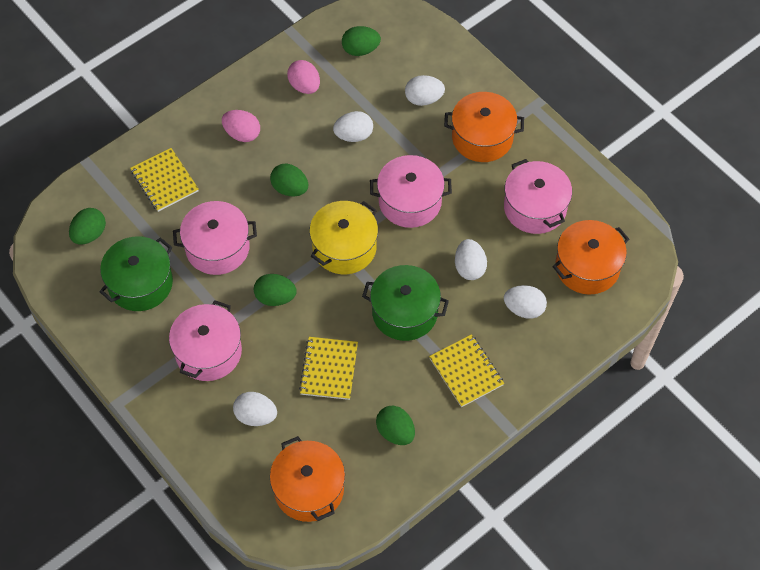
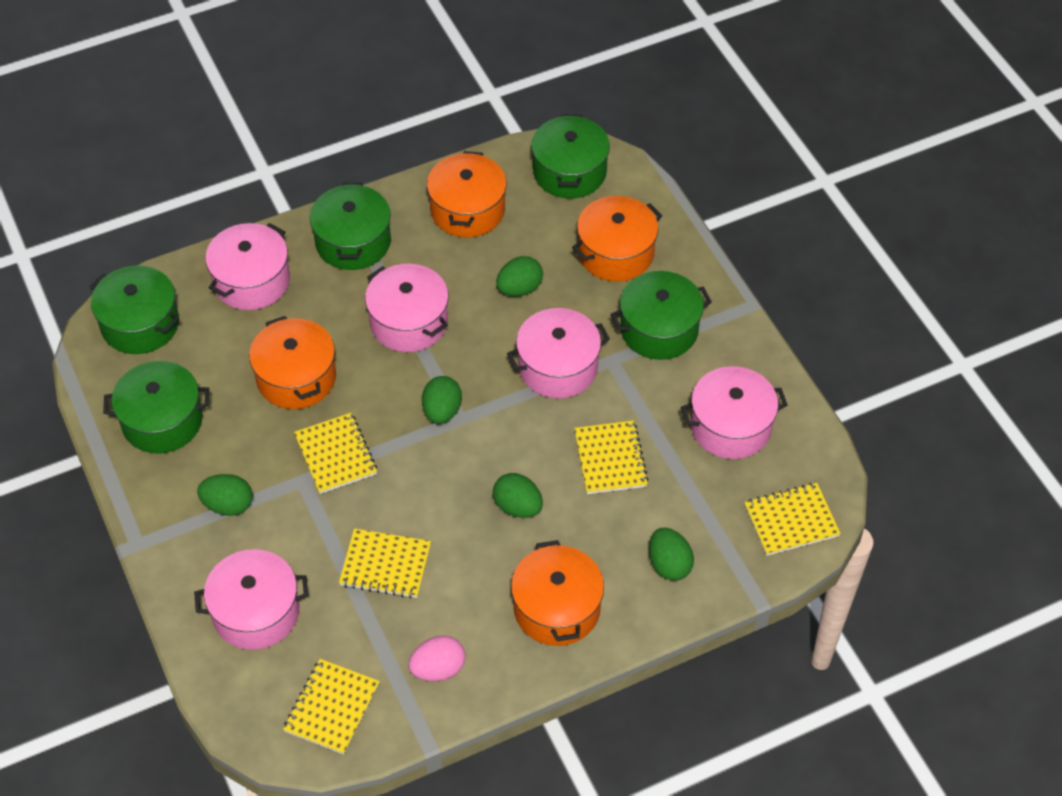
green pot: [99,236,173,311] [362,265,449,341] = 2 -> [90,265,179,354] [103,361,209,453] [310,183,391,270] [531,114,610,199] [611,271,712,360] = 5
orange pot: [270,436,345,522] [444,92,524,162] [552,220,629,295] = 3 -> [249,316,336,409] [427,151,507,237] [511,540,604,646] [572,196,662,282] = 4
pink egg: [222,110,260,142] [287,60,320,94] = 2 -> [408,636,465,681] = 1
pink pot: [169,300,242,381] [173,201,257,275] [370,155,452,228] [504,159,572,234] = 4 -> [194,549,309,650] [205,223,290,310] [365,264,449,352] [507,308,610,398] [681,366,788,459] = 5
white egg: [233,392,277,426] [333,111,373,142] [405,75,445,106] [455,239,487,280] [504,285,547,319] = 5 -> none = 0
yellow notebook: [130,148,199,212] [299,337,358,400] [429,334,504,407] = 3 -> [283,659,380,754] [294,413,377,494] [339,528,431,598] [574,421,649,494] [744,483,841,556] = 5
yellow pot: [309,201,378,274] = 1 -> none = 0

